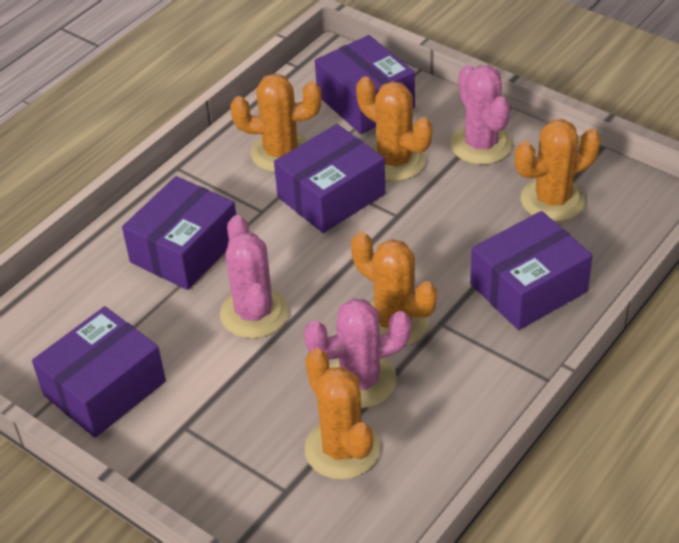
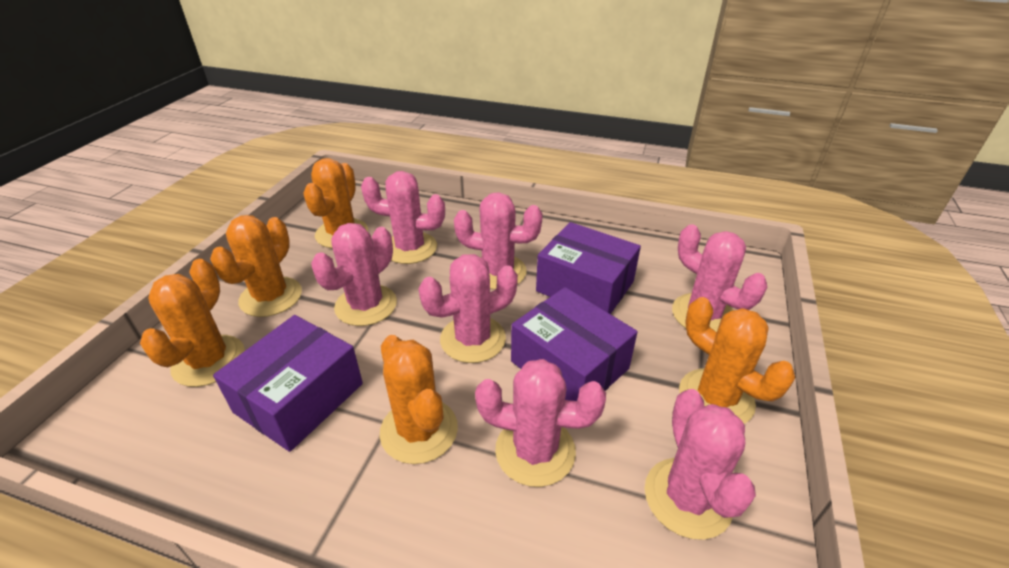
pink cactus: [220,215,289,339] [304,299,411,409] [451,65,512,165] = 3 -> [311,223,397,326] [361,171,445,264] [419,254,518,363] [454,192,543,290] [475,359,606,487] [645,389,756,540] [672,224,767,332] = 7
purple box: [32,306,166,438] [122,176,236,290] [274,124,385,233] [315,35,415,134] [470,211,593,330] = 5 -> [213,315,363,452] [511,287,637,401] [536,222,641,314] = 3

